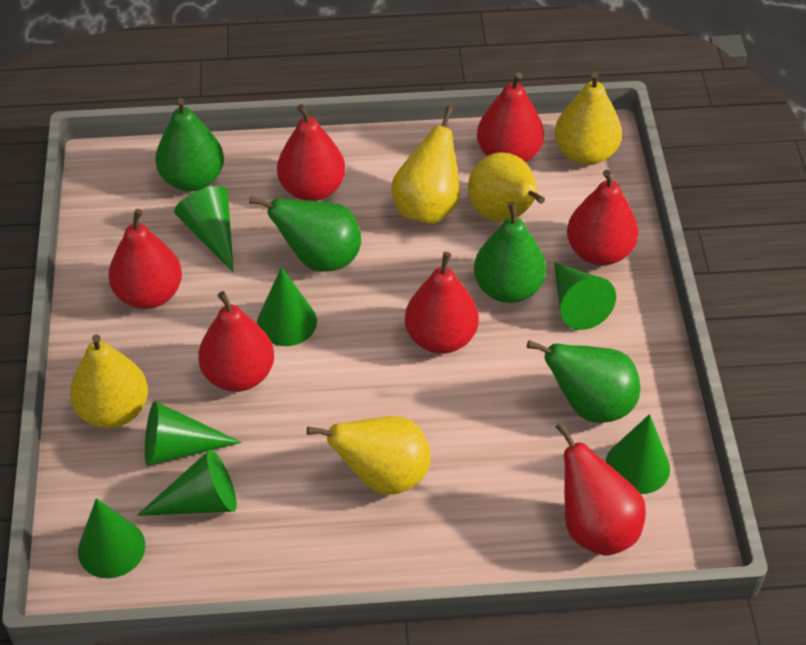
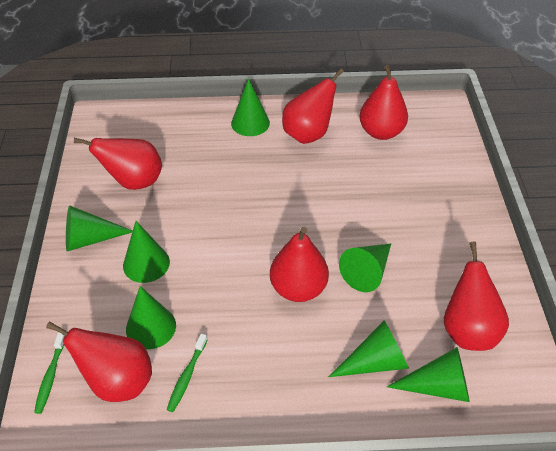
green pear: [155,98,224,191] [249,196,361,272] [474,202,546,303] [527,340,640,423] = 4 -> none = 0
green toothbrush: none = 0 -> [34,332,65,414] [167,334,207,412] = 2
red pear: [108,209,182,309] [198,291,274,392] [277,104,345,201] [405,252,479,354] [477,72,544,162] [555,422,646,556] [567,170,638,266] = 7 -> [46,322,152,402] [74,138,162,190] [270,227,329,302] [282,68,344,144] [359,65,408,140] [444,241,509,351] = 6
yellow pear: [70,334,148,428] [307,416,431,495] [391,106,460,224] [468,152,545,222] [555,72,622,165] = 5 -> none = 0

